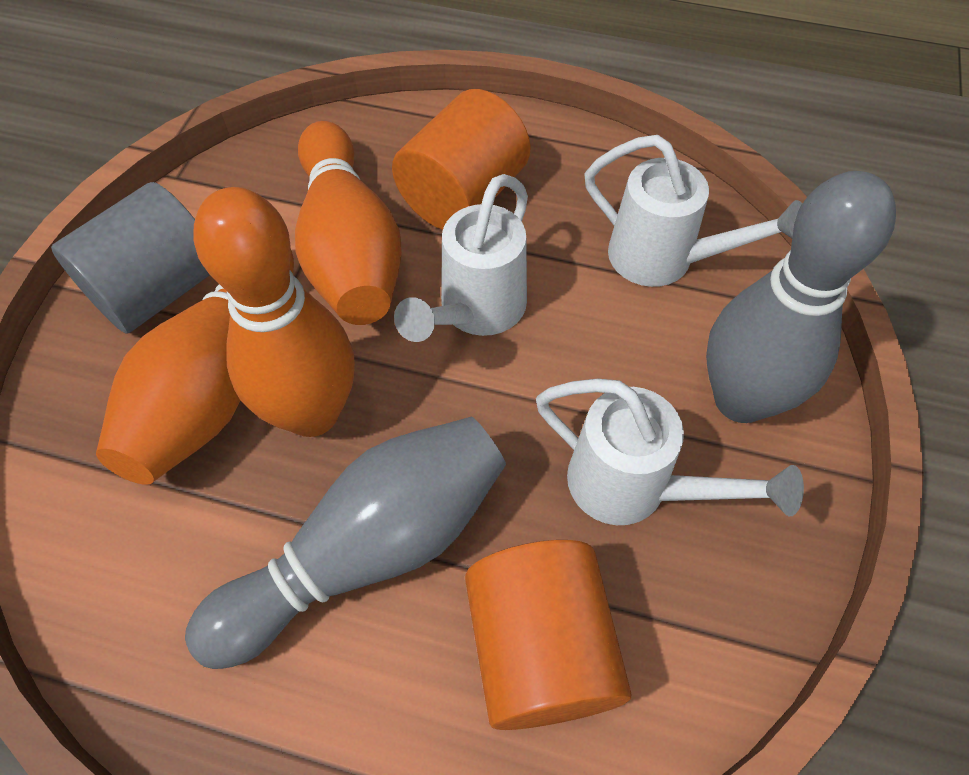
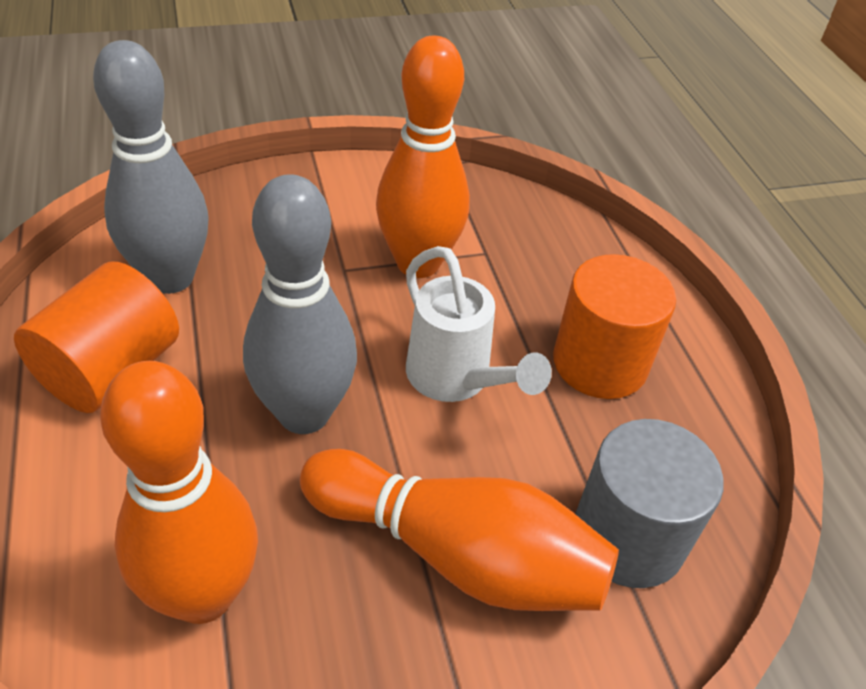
white watering can: [394,174,528,342] [536,379,804,525] [584,135,803,287] = 3 -> [406,246,552,402] = 1

